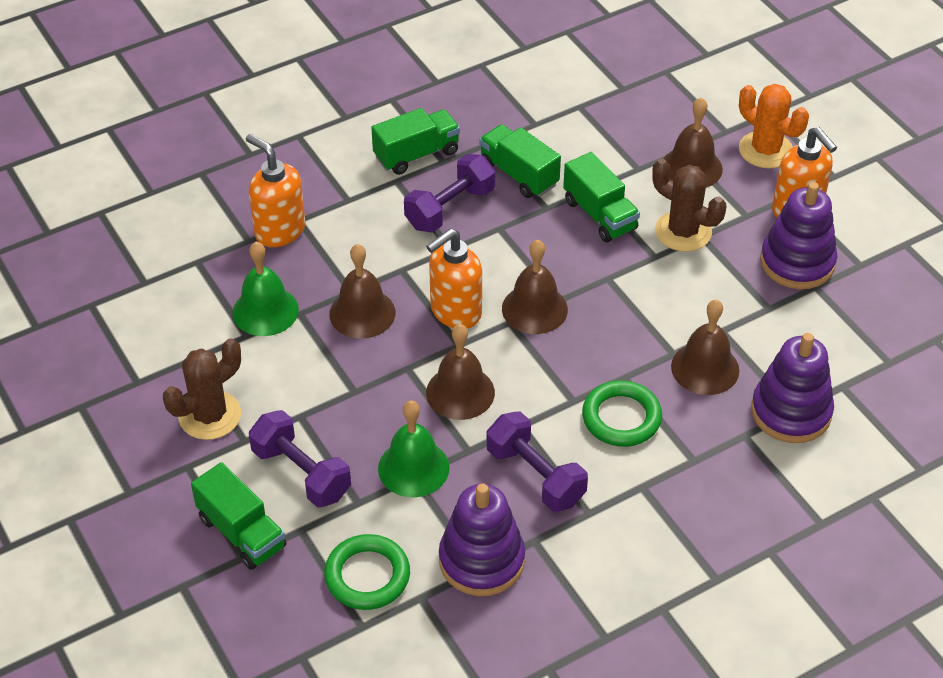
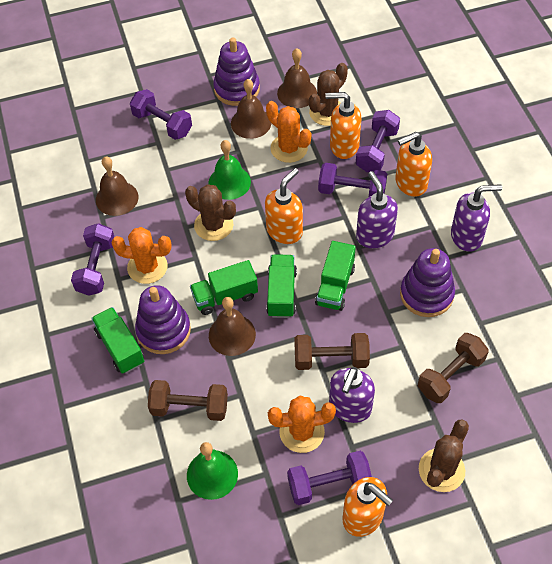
brown bell: [329,244,395,339] [426,324,495,420] [502,240,568,334] [663,97,723,188] [671,300,739,395] = 5 -> [96,156,139,216] [209,297,256,356] [231,79,271,139] [277,48,317,108] = 4
brown cactus: [163,338,241,440] [652,159,726,252] = 2 -> [185,184,236,241] [309,63,348,126] [419,419,469,492] = 3
brown dumbbell: none = 0 -> [148,380,228,421] [294,333,370,370] [418,333,488,403] = 3
green ring: [324,534,410,610] [582,380,662,447] = 2 -> none = 0
orange cactus: [739,84,809,168] = 1 -> [111,227,172,284] [266,101,311,163] [268,396,336,453] = 3
orange soap dispenser: [246,134,305,247] [426,229,482,329] [772,127,837,218] = 3 -> [265,168,303,244] [325,92,361,159] [343,477,393,537] [395,132,432,197] = 4
purple dumbbell: [249,410,351,507] [404,154,495,233] [486,412,588,512] = 3 -> [71,223,114,296] [130,89,192,140] [287,451,372,505] [318,163,387,197] [356,110,400,172] = 5
purple soap dispenser: none = 0 -> [329,367,375,423] [356,171,398,248] [451,184,502,252] = 3

